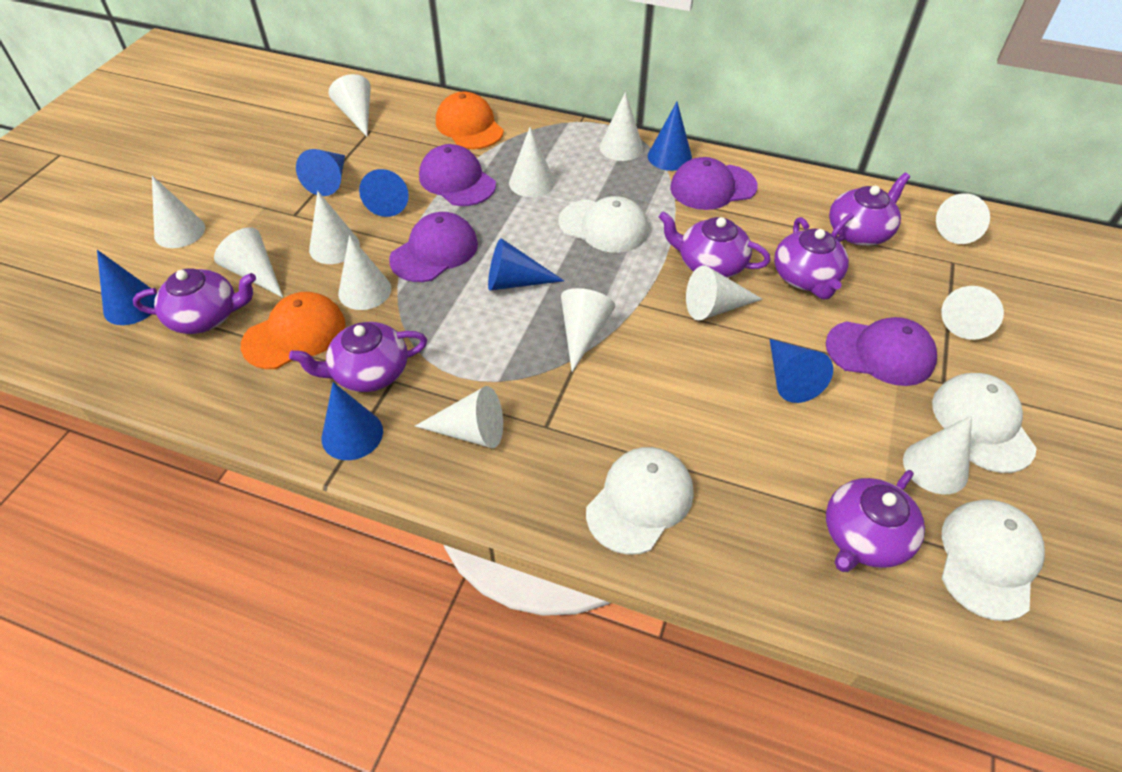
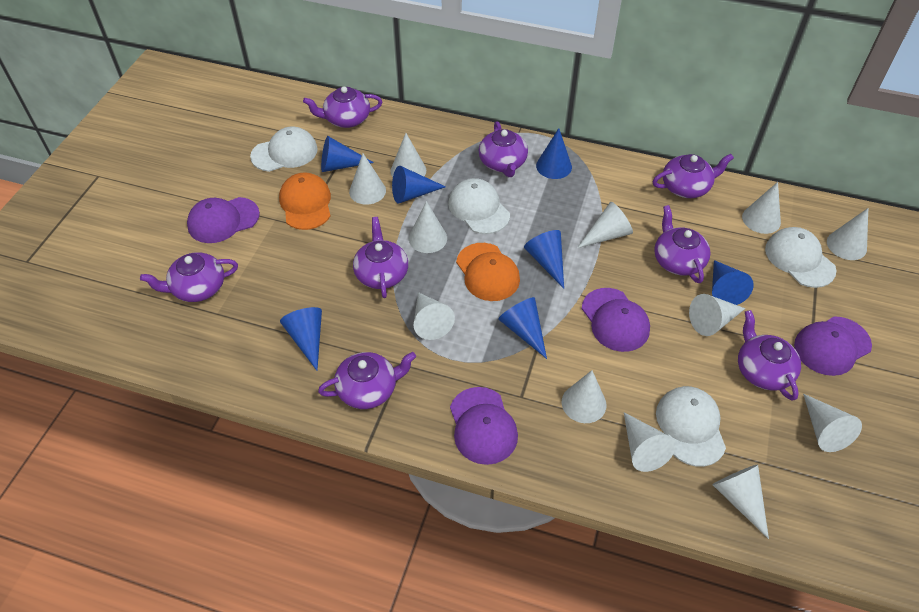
purple teapot: [133,268,256,334] [289,322,427,392] [659,211,771,278] [774,217,849,299] [826,470,925,572] [829,173,910,246] = 6 -> [140,252,238,302] [303,86,382,128] [318,352,416,409] [353,217,408,298] [479,121,528,177] [653,154,734,198] [654,205,711,283] [738,310,801,401] = 8
white cone: [152,176,205,248] [214,227,283,298] [309,191,360,264] [328,74,371,137] [338,235,391,310] [415,386,503,448] [509,127,555,197] [561,288,615,372] [600,92,643,161] [686,265,763,321] [903,416,972,494] [936,193,990,244] [941,286,1004,340] = 13 -> [349,154,386,205] [390,133,426,177] [409,201,447,253] [414,292,455,340] [562,370,607,423] [577,202,633,248] [624,412,676,472] [689,294,745,336] [712,464,769,539] [742,182,781,234] [803,394,862,452] [827,208,868,260] = 12

